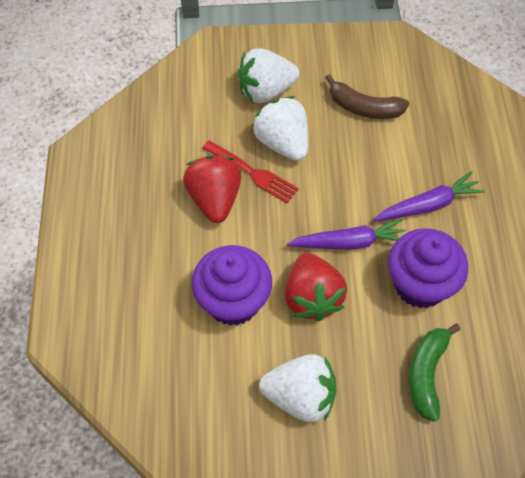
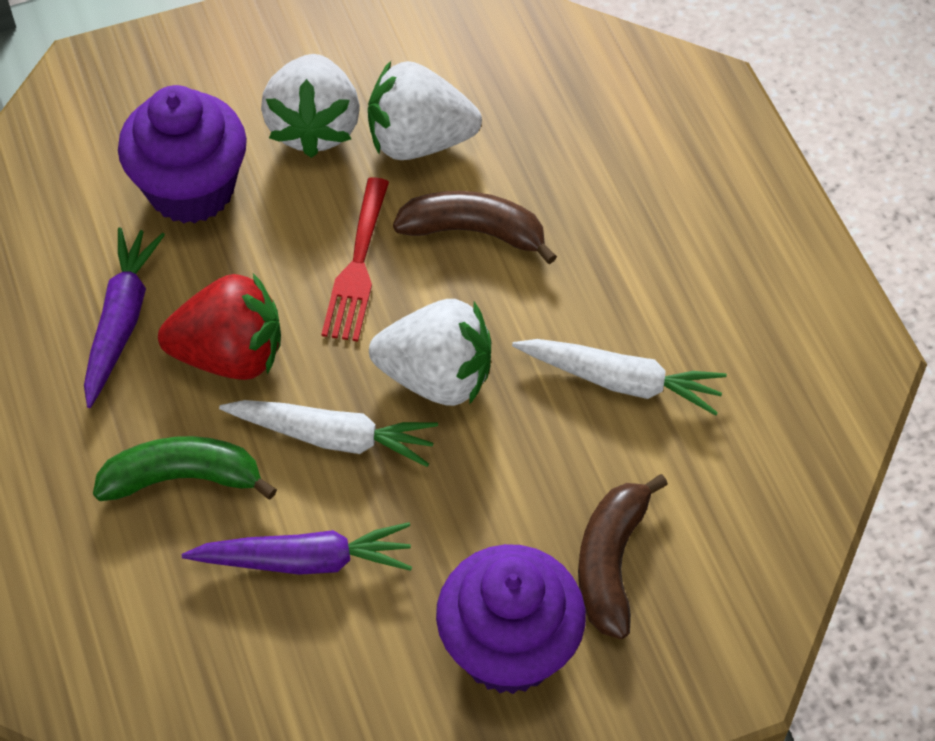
brown banana: [325,74,409,119] = 1 -> [393,191,557,264] [578,474,668,639] = 2
red strawberry: [183,155,241,223] [285,253,347,321] = 2 -> [158,273,281,380] = 1
white carrot: none = 0 -> [219,400,438,467] [512,339,727,416] = 2

